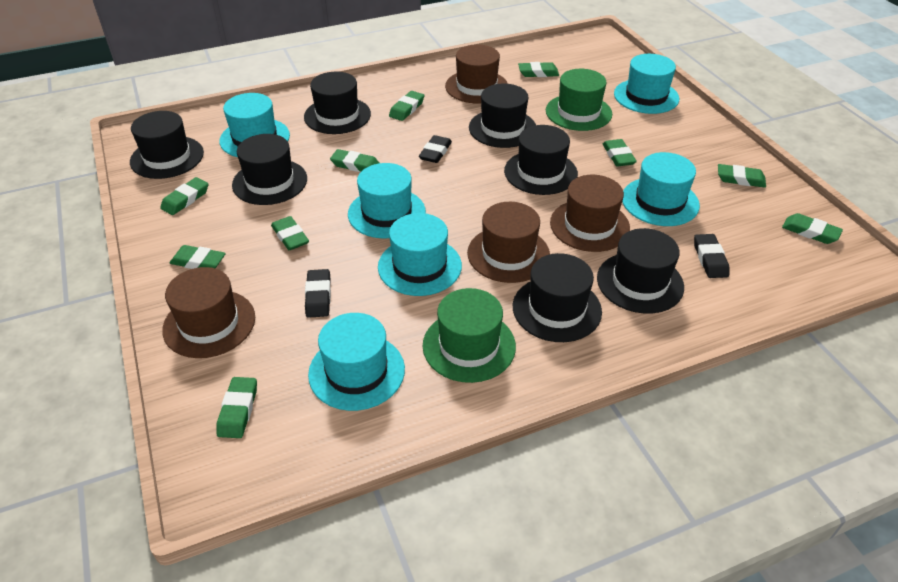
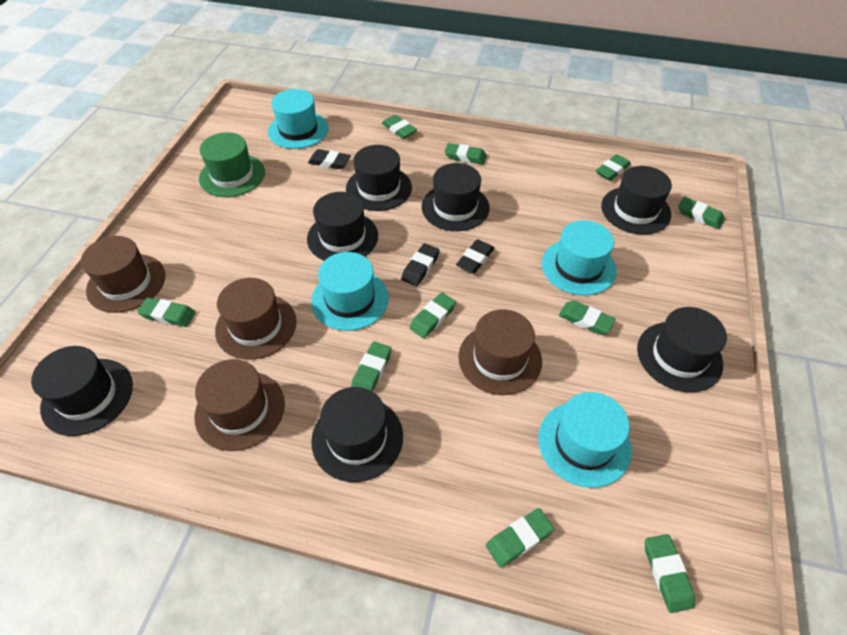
green hat: [423,288,516,383] [546,69,612,131] = 2 -> [199,132,265,197] = 1
turquoise hat: [219,93,290,157] [308,313,405,411] [348,163,426,239] [378,213,462,296] [614,54,679,114] [622,152,700,226] = 6 -> [268,89,329,149] [311,252,389,331] [538,392,632,488] [542,220,617,296] = 4

